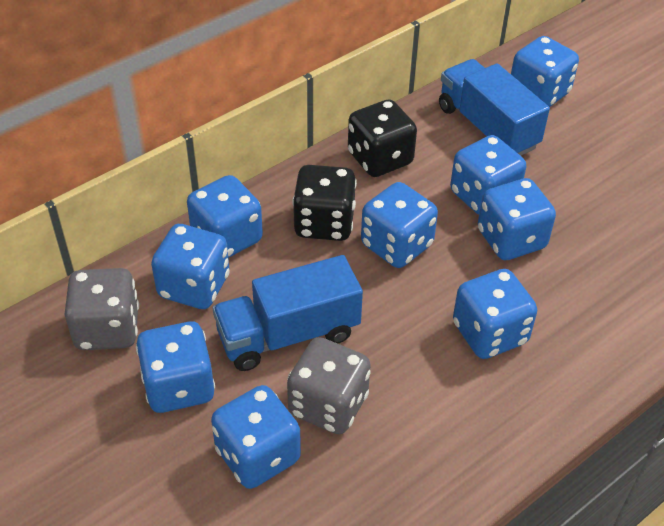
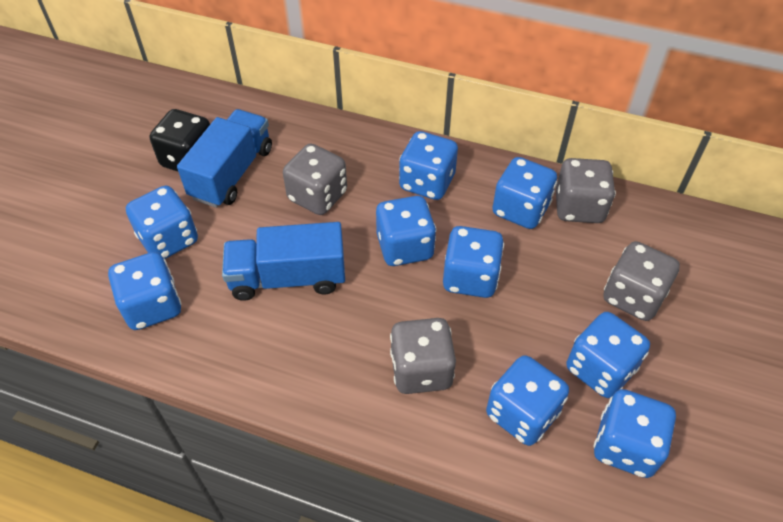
black dice: [292,165,357,241] [348,100,417,177] = 2 -> [150,109,210,172] = 1
grey dice: [64,268,139,350] [287,337,371,434] = 2 -> [283,144,347,215] [390,318,456,394] [556,158,616,223] [603,241,680,321] = 4

